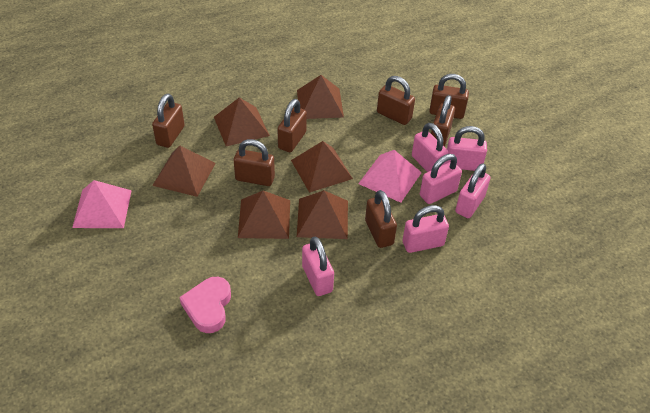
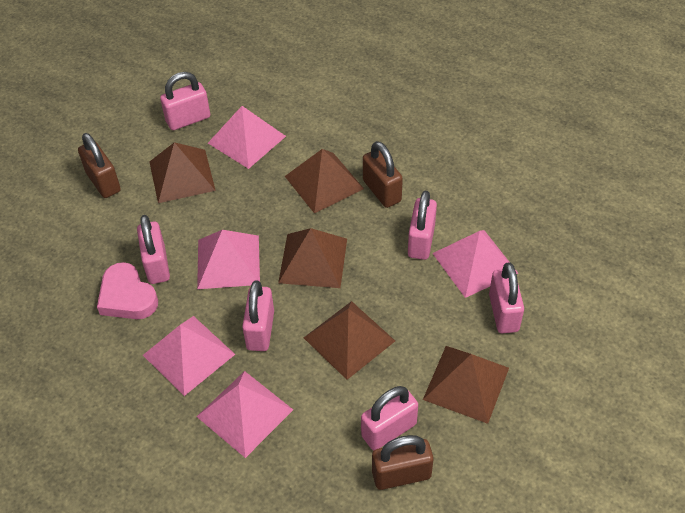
brown padlock: [152,94,185,148] [234,139,275,186] [277,99,307,152] [365,190,397,248] [377,76,415,125] [429,74,469,119] [431,95,455,147] = 7 -> [78,133,121,198] [363,141,403,208] [372,435,434,490] = 3
brown pyramid: [152,146,216,197] [214,98,270,146] [238,191,290,239] [291,141,353,193] [297,75,344,119] [297,190,348,239] = 6 -> [150,142,216,203] [278,228,347,288] [285,149,364,214] [304,301,395,380] [423,346,509,424] = 5
pink pyramid: [72,180,132,228] [358,150,422,203] = 2 -> [143,316,235,396] [196,371,293,458] [197,230,260,289] [208,106,286,169] [432,230,518,298] = 5

